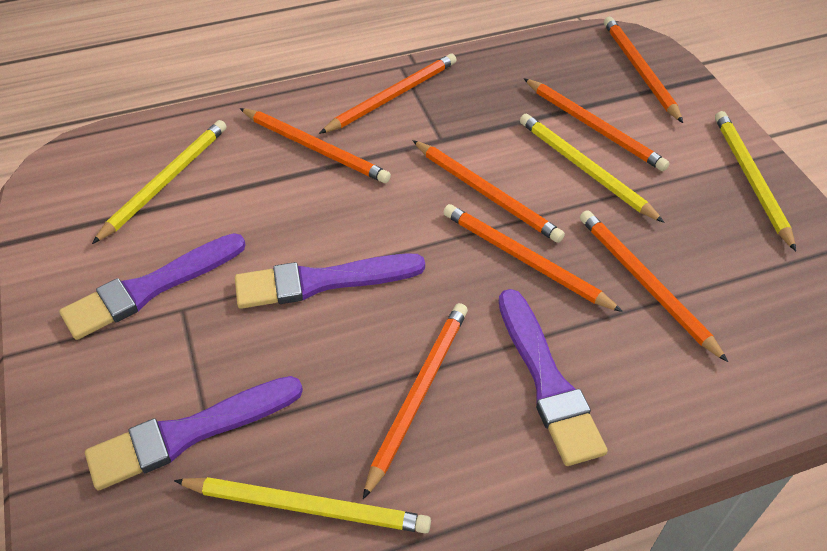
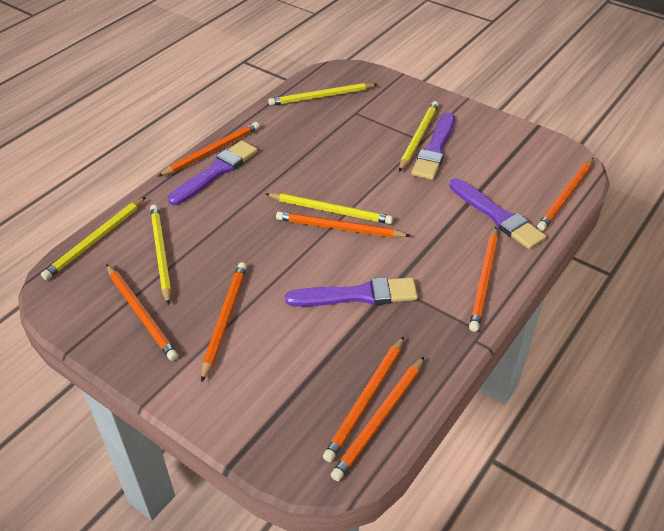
yellow pencil: [92,120,227,244] [174,477,431,534] [520,114,664,223] [715,111,796,251] = 4 -> [41,197,146,280] [150,205,171,305] [266,193,393,224] [268,83,378,106] [399,101,439,172] = 5

